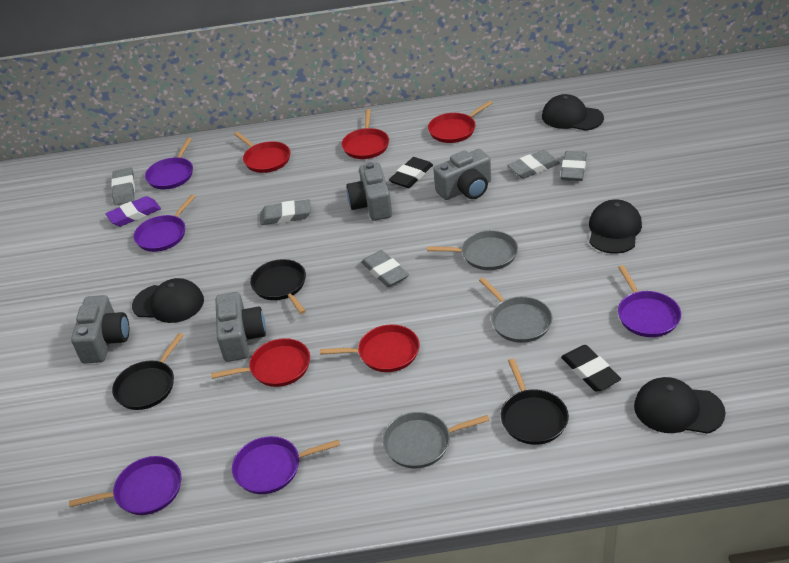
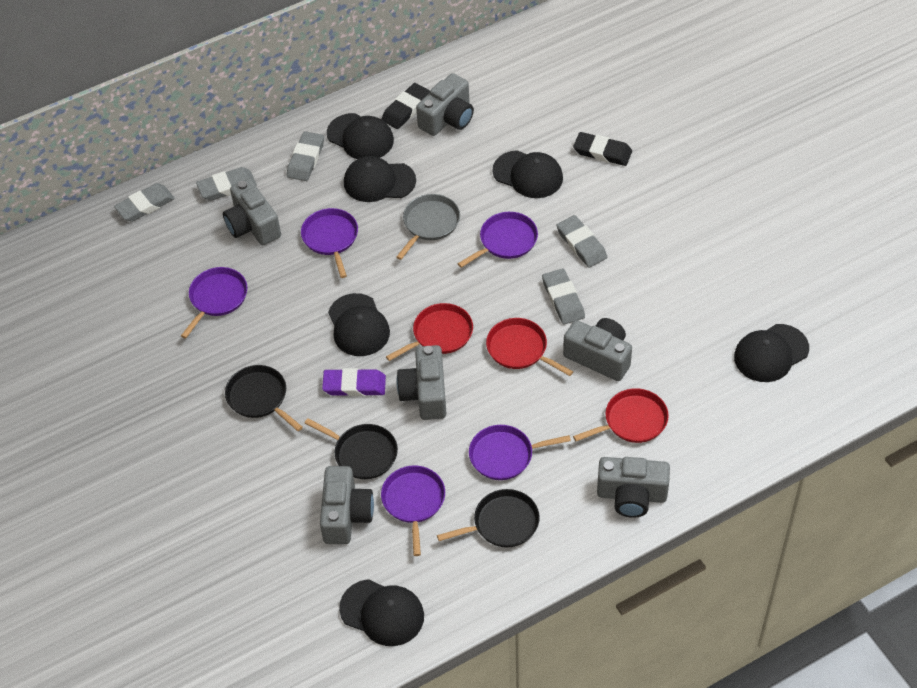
black cap: [132,278,204,323] [542,94,604,131] [589,199,642,254] [634,377,726,434] = 4 -> [327,113,394,159] [328,293,390,356] [339,579,424,646] [344,156,416,202] [493,150,563,198] [734,324,809,382] = 6
grey camera: [71,295,129,364] [216,292,266,362] [346,162,392,221] [433,149,491,200] = 4 -> [223,179,281,245] [320,466,374,544] [396,345,447,420] [416,73,474,136] [563,318,632,381] [597,457,670,518] = 6
grey pan: [382,412,490,469] [427,230,518,270] [479,277,553,343] = 3 -> [396,194,460,260] = 1
red pan: [211,338,310,387] [234,132,290,173] [320,324,419,372] [342,109,389,159] [428,101,492,143] = 5 -> [386,303,473,361] [486,318,574,376] [573,388,669,443] = 3

